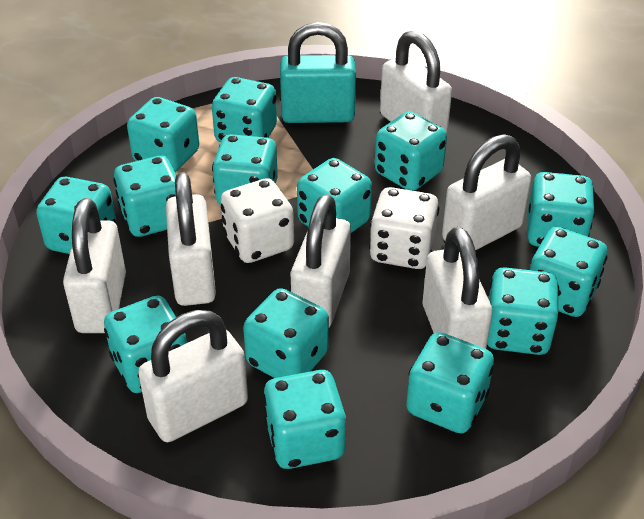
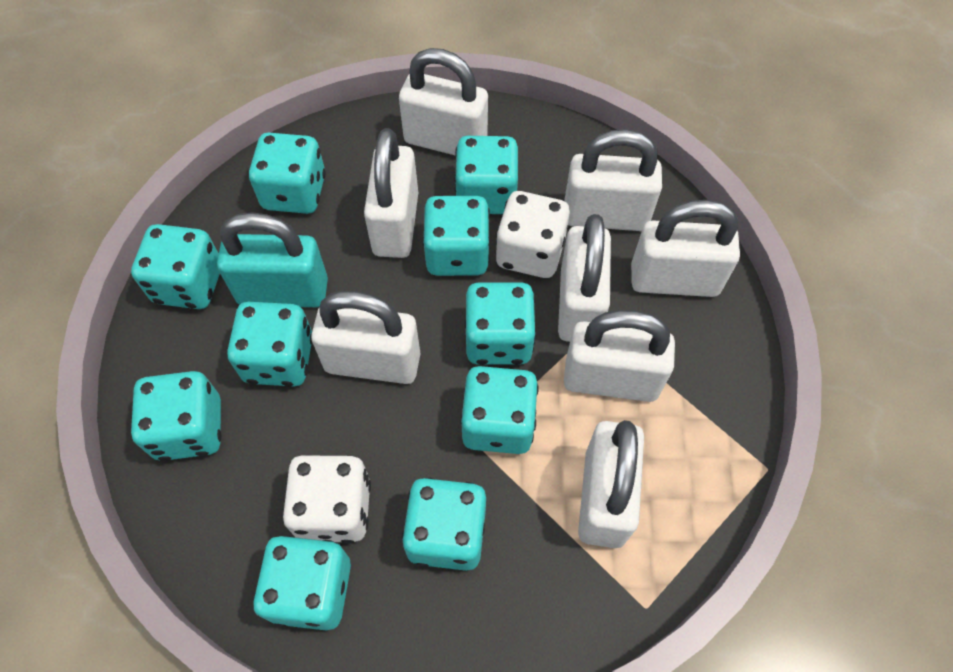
turquoise dice: [36,177,116,254] [104,296,187,393] [113,156,176,237] [127,97,199,172] [212,77,277,142] [212,134,278,205] [243,288,329,378] [263,370,346,469] [297,158,372,233] [375,111,447,191] [406,332,494,433] [487,267,559,355] [527,172,595,247] [530,227,607,317] = 14 -> [131,224,220,309] [131,371,222,461] [227,302,312,386] [249,132,326,214] [253,535,351,630] [402,478,486,571] [422,196,490,276] [454,136,518,214] [460,366,539,454] [465,282,536,365] = 10
white padlock: [63,198,126,333] [138,310,248,442] [166,172,216,306] [291,194,351,327] [380,30,452,133] [423,227,492,349] [442,134,531,250] = 7 -> [311,291,420,384] [364,128,418,258] [399,48,488,156] [558,214,611,342] [564,310,675,402] [565,129,662,231] [578,420,644,548] [631,200,740,297] = 8

